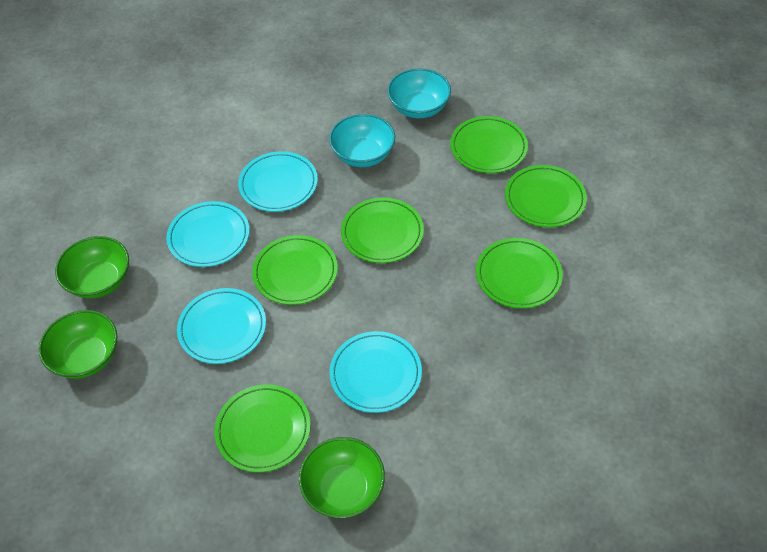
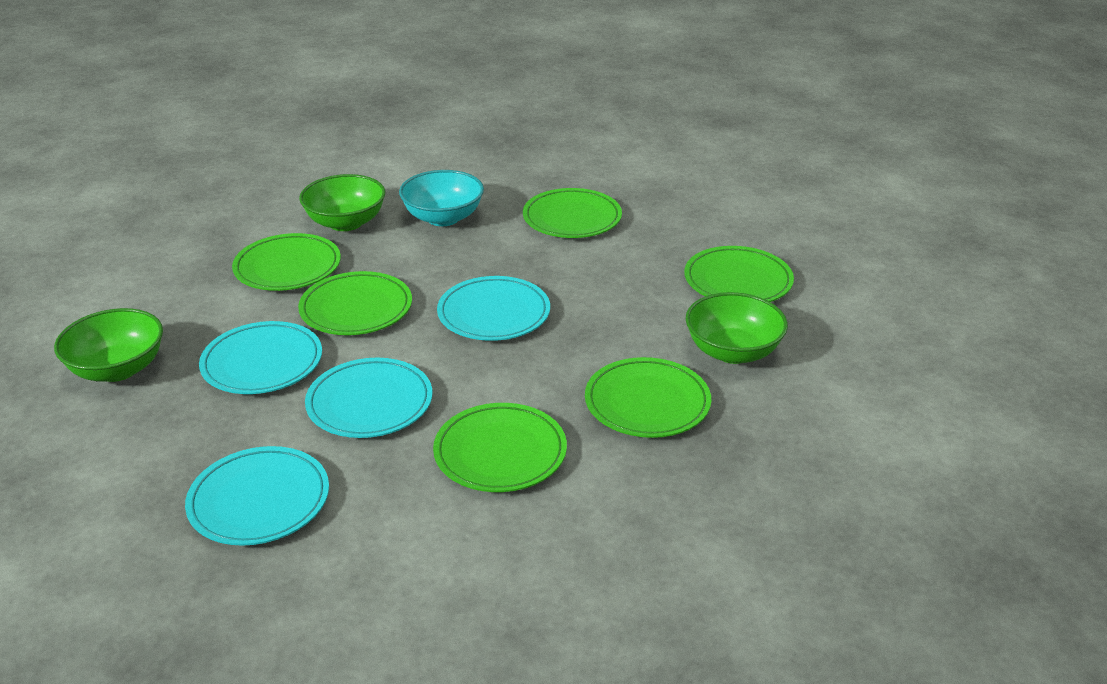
turquoise bowl: [329,114,395,167] [387,68,451,118] = 2 -> [399,170,484,226] = 1

